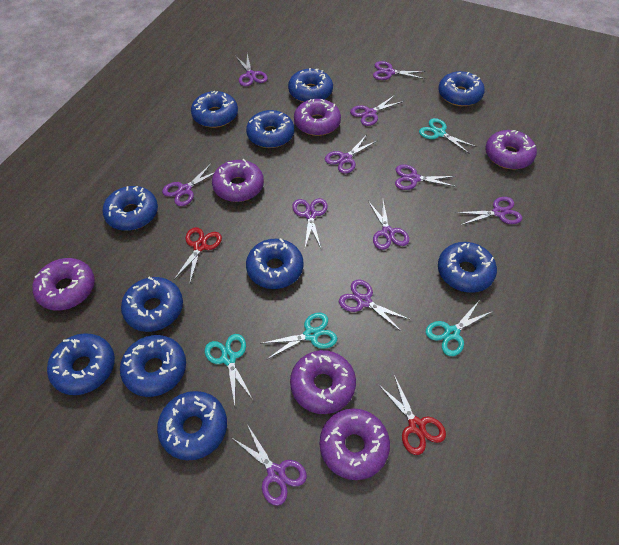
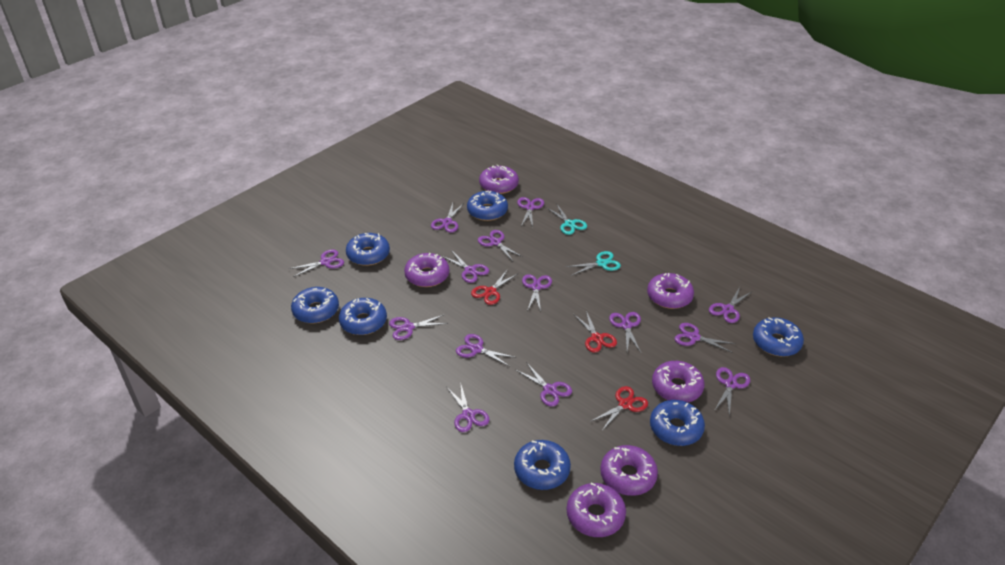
blue donut: [47,333,115,395] [102,186,158,231] [120,335,186,397] [121,277,183,332] [157,391,227,460] [191,91,238,128] [246,110,294,148] [246,238,304,289] [288,68,333,102] [438,71,485,106] [438,242,497,293] = 11 -> [291,287,339,323] [339,298,387,335] [346,233,390,266] [467,190,508,221] [514,440,571,490] [650,400,705,446] [753,317,804,357] = 7
purple scissors: [162,164,214,206] [232,426,307,506] [236,54,268,86] [292,198,328,248] [325,136,377,174] [339,280,411,332] [350,95,404,126] [368,200,409,250] [373,61,426,80] [395,164,457,190] [455,197,522,225] = 11 -> [289,249,344,277] [389,314,448,340] [431,203,464,233] [442,250,489,283] [446,382,490,432] [456,334,516,366] [478,230,523,261] [516,362,572,407] [517,197,544,227] [522,274,552,312] [609,312,641,353] [674,323,736,353] [709,287,751,323] [714,367,750,416] = 14
red scissors: [174,227,222,282] [378,375,446,455] = 2 -> [471,269,517,305] [575,311,617,353] [590,386,648,432] = 3
turquoise scissors: [205,334,253,405] [260,313,337,359] [419,118,477,154] [426,301,493,356] = 4 -> [546,203,587,235] [566,251,621,276] = 2

